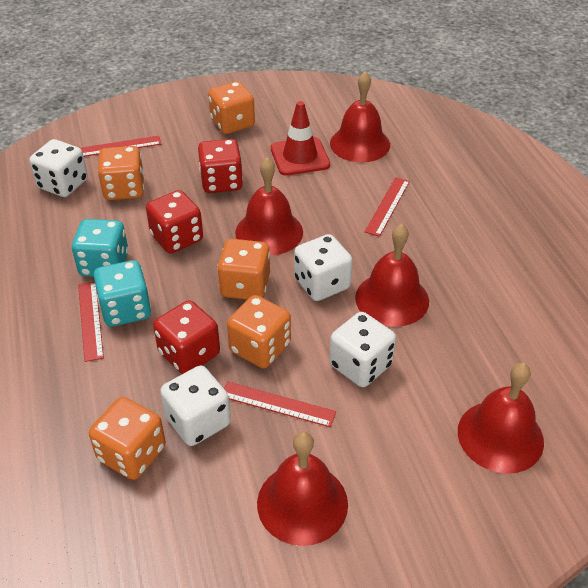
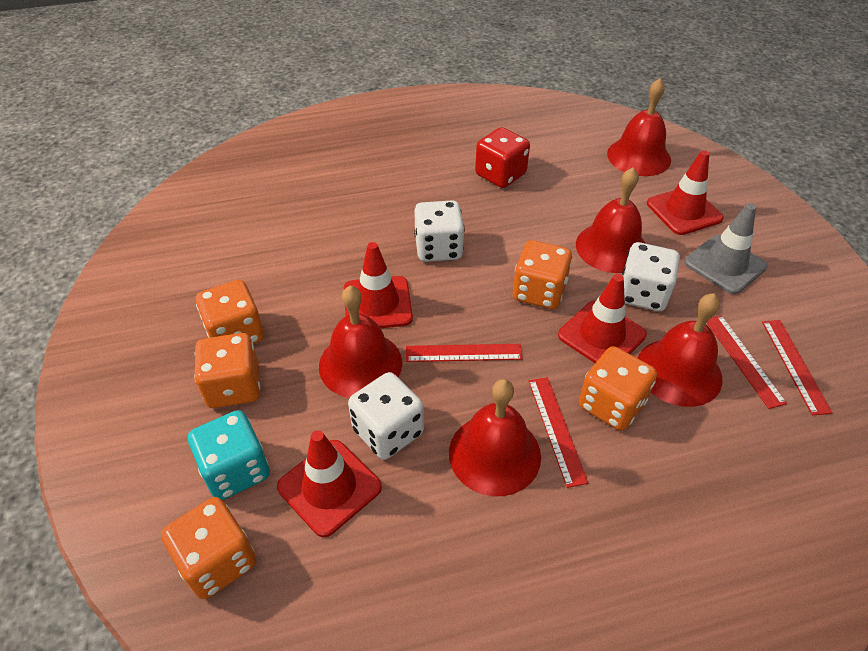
grey traffic cone: none = 0 -> [684,203,767,294] = 1
red dice: [146,190,203,254] [153,300,220,374] [198,139,243,193] = 3 -> [475,127,530,188] = 1
red traffic cone: [271,101,330,176] = 1 -> [277,430,382,537] [344,242,413,328] [558,274,647,363] [647,150,724,235] = 4
turquoise dice: [72,219,129,277] [94,260,151,327] = 2 -> [188,410,270,500] = 1
white dice: [29,139,88,197] [160,365,231,446] [294,234,353,301] [329,312,396,387] = 4 -> [348,372,424,460] [414,200,465,262] [622,242,680,311] = 3

